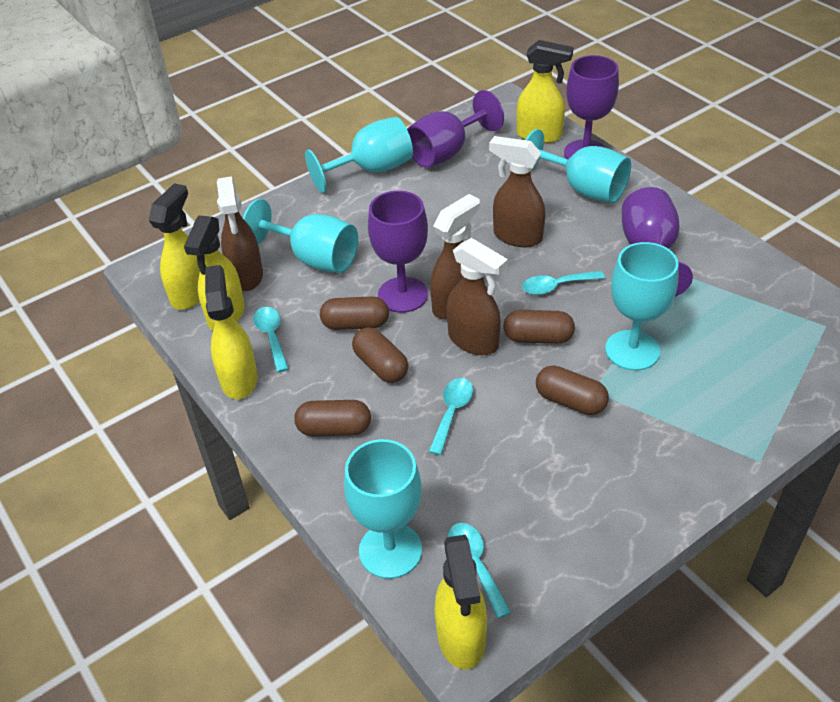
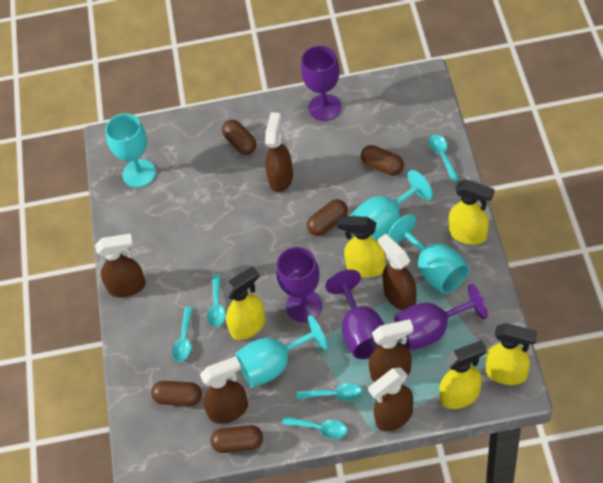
brown spray bottle: [217,176,263,291] [430,194,480,320] [447,238,508,355] [489,136,545,247] = 4 -> [95,233,146,297] [200,356,248,424] [265,112,293,192] [368,368,413,431] [369,319,413,382] [378,234,417,310] = 6
turquoise goblet: [243,199,358,273] [305,117,413,193] [344,439,422,579] [526,129,631,203] [605,242,679,371] = 5 -> [105,113,156,187] [235,315,328,388] [350,170,433,241] [388,214,469,294] = 4
turquoise spoon: [253,307,289,372] [429,378,473,455] [448,523,511,619] [522,271,605,295] = 4 -> [172,307,193,362] [207,274,226,327] [282,416,347,439] [297,383,362,401] [428,135,459,182] = 5

